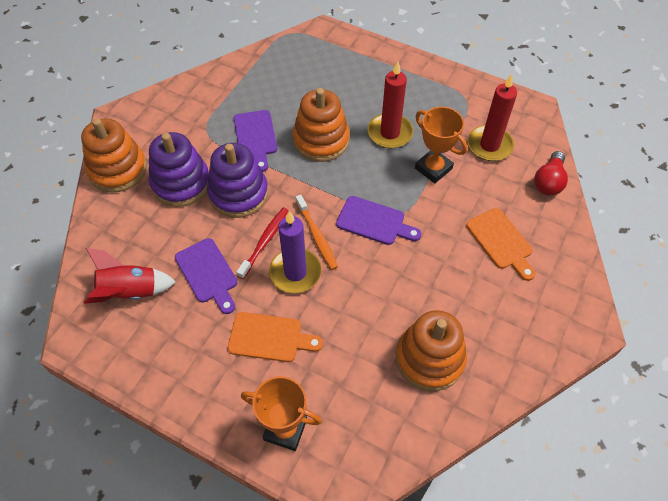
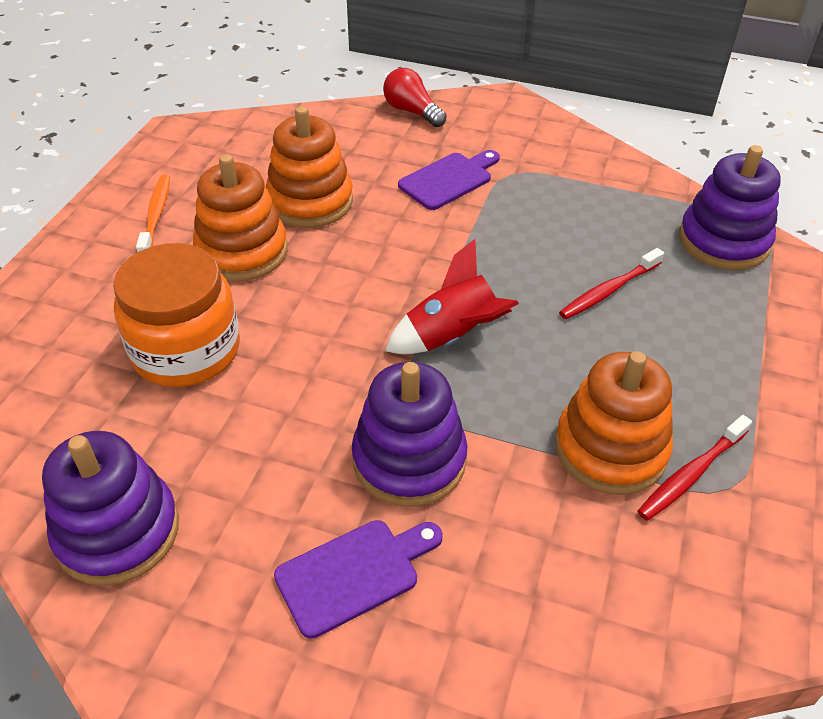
orange cutting board: [228,312,323,362] [466,208,536,281] = 2 -> none = 0
orange jar: none = 0 -> [113,243,240,387] = 1
orange trophy: [241,376,322,451] [415,107,468,183] = 2 -> none = 0
purple candle: [269,211,322,293] = 1 -> none = 0
purple cutting board: [175,238,237,314] [234,110,277,172] [336,196,421,245] = 3 -> [274,520,443,639] [398,150,500,210] = 2
purple stacking toy: [149,132,209,207] [207,143,268,218] = 2 -> [42,431,179,586] [352,362,468,507] [679,145,781,270] = 3
red candle: [368,61,413,148] [467,74,517,161] = 2 -> none = 0
red toothbrush: [237,208,289,279] = 1 -> [559,248,664,319] [637,415,752,520] = 2

